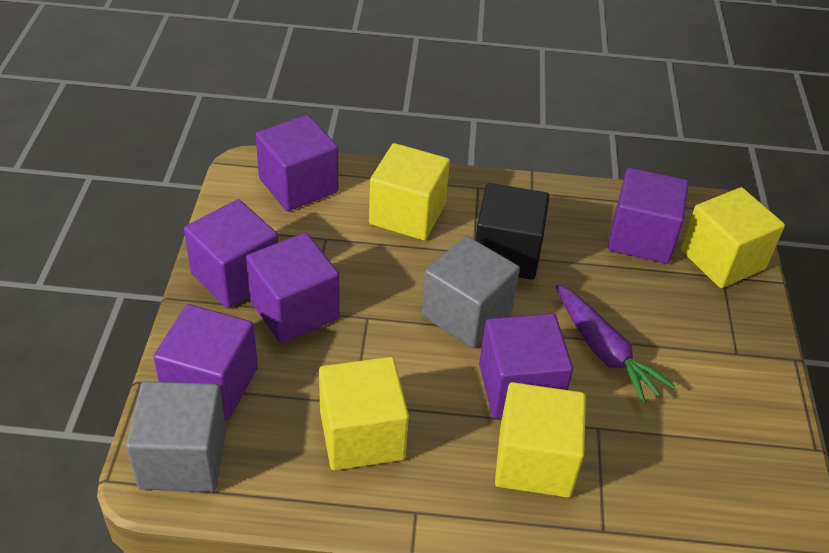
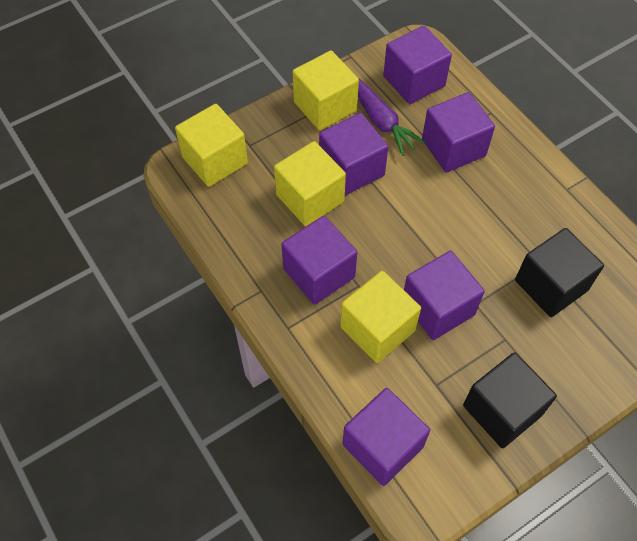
black cube: [475,183,550,280] = 1 -> [463,352,557,448] [515,228,604,317] = 2
grey cube: [126,381,226,492] [422,236,520,348] = 2 -> none = 0

